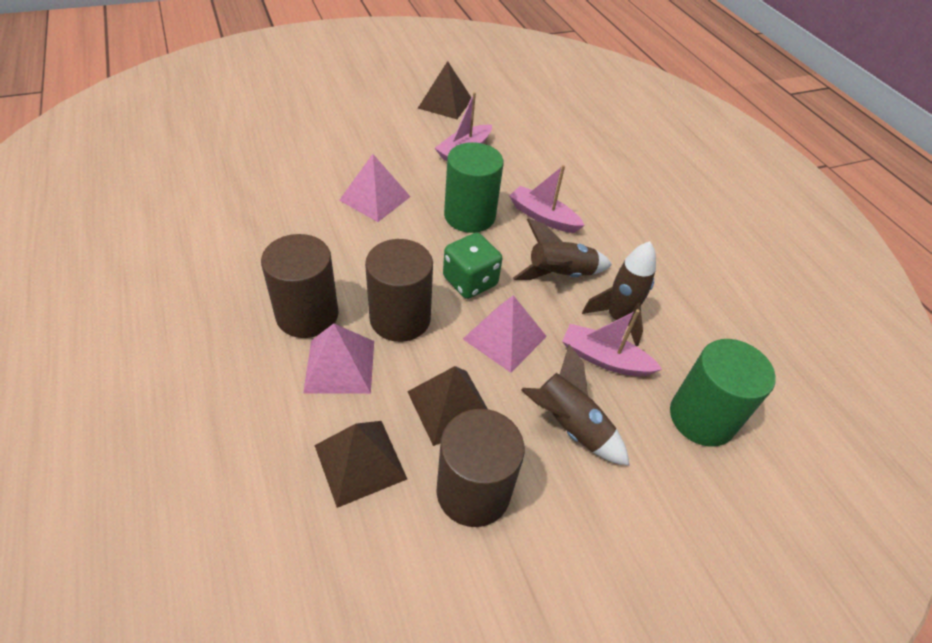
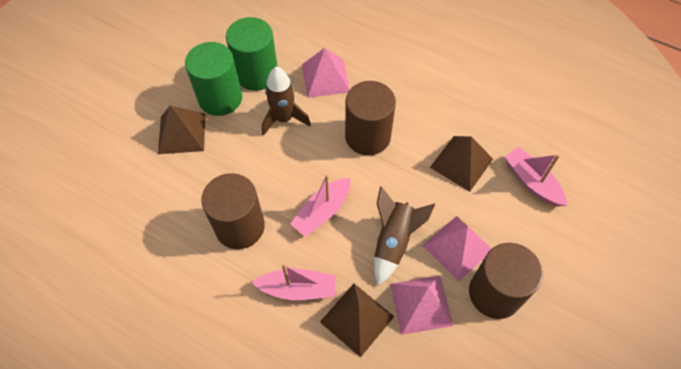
brown rocket: [513,218,612,280] [521,344,629,466] [582,241,656,346] = 3 -> [262,67,311,136] [374,186,435,286] = 2
green dice: [443,233,502,299] = 1 -> none = 0

